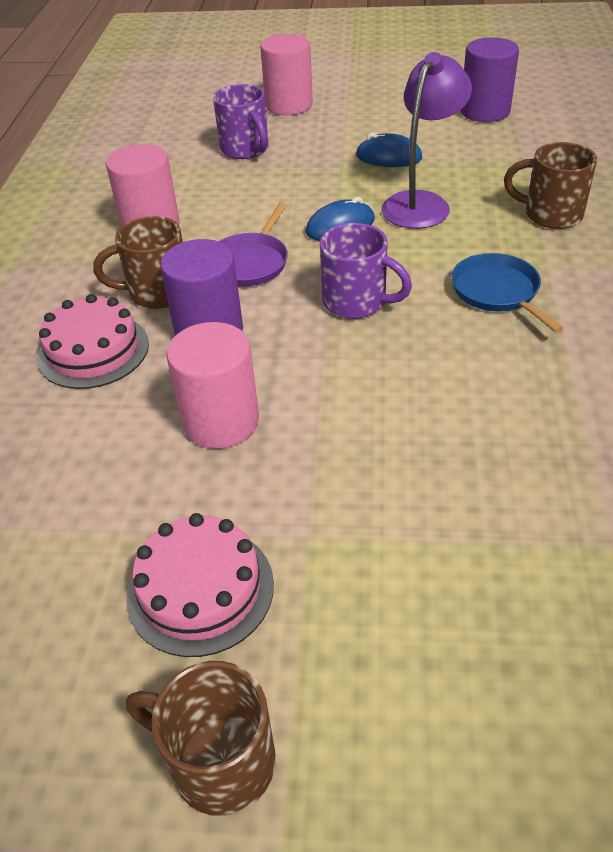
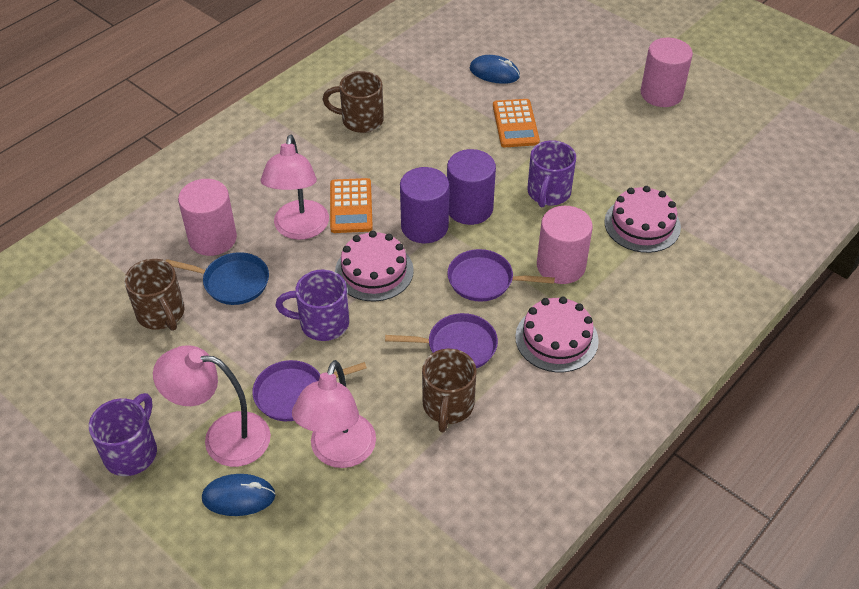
orange calculator: none = 0 -> [330,178,373,233] [493,99,540,147] = 2
pink cake: [37,294,149,389] [126,513,274,657] = 2 -> [335,231,414,301] [515,297,599,372] [604,186,681,253] = 3
pink lamp: none = 0 -> [153,345,271,467] [261,135,329,240] [292,360,376,468] = 3
purple lamp: [381,52,472,229] = 1 -> none = 0
purple mug: [213,84,269,159] [320,223,412,319] = 2 -> [89,393,157,476] [275,269,349,341] [527,140,576,208] = 3
purple pan: [218,202,288,287] = 1 -> [252,360,367,421] [385,313,498,368] [447,249,555,302] = 3

